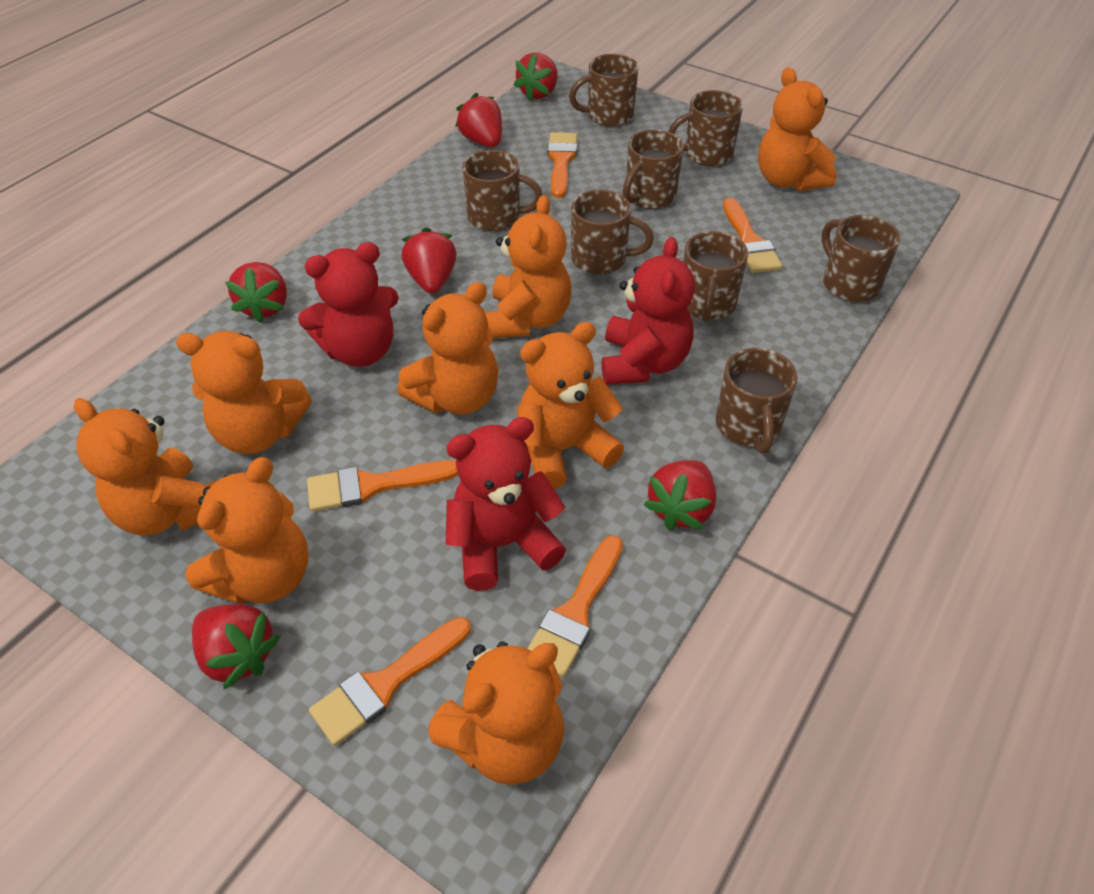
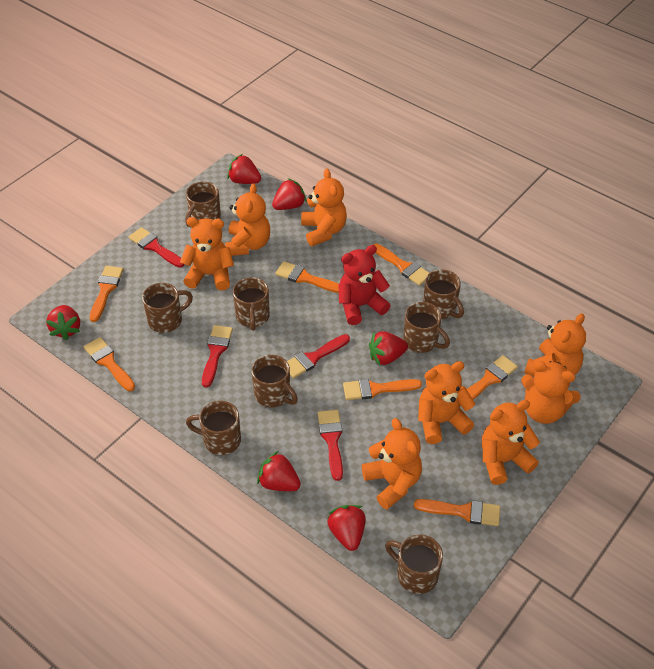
orange brush: [307,460,458,512] [309,617,471,746] [527,535,623,678] [547,132,577,198] [723,198,782,273] = 5 -> [84,337,135,391] [90,266,123,322] [275,261,339,293] [343,379,422,400] [373,244,429,286] [414,499,500,526] [460,355,518,406] = 7
red brush: none = 0 -> [129,227,184,268] [202,325,233,387] [287,334,350,378] [318,410,343,481] = 4
red teddy bear: [298,242,399,367] [446,417,566,591] [602,237,695,385] = 3 -> [339,245,391,325] = 1

